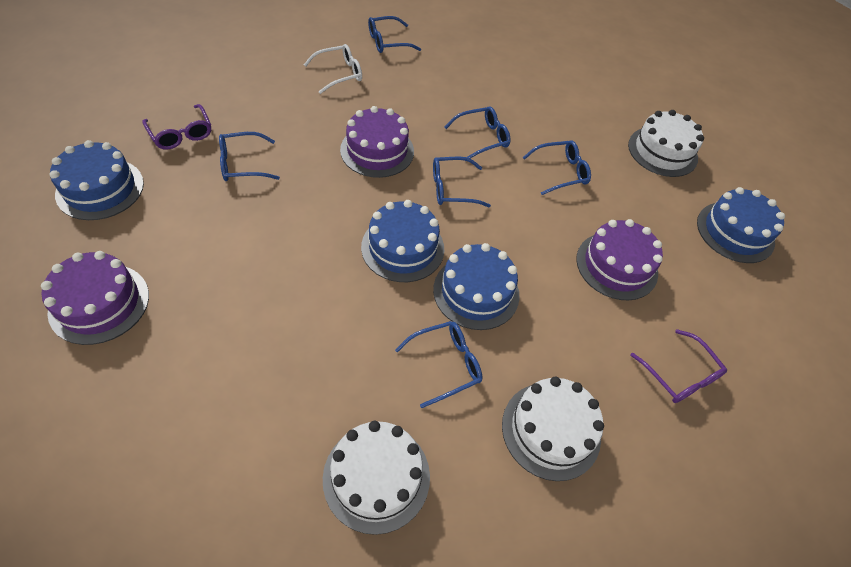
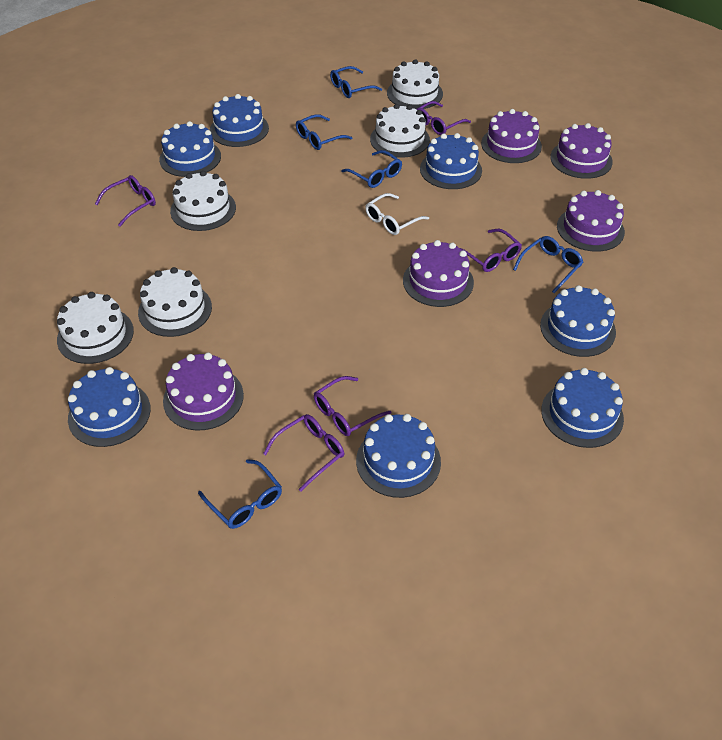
blue cake: [50,140,144,220] [361,200,444,282] [433,243,520,330] [697,187,785,263] = 4 -> [68,367,151,447] [159,121,221,177] [210,94,269,147] [356,414,441,498] [420,133,482,189] [540,285,616,357] [541,368,624,448] = 7
blue glasses: [219,132,280,181] [368,16,421,53] [395,321,483,408] [433,157,491,207] [445,106,511,158] [522,140,591,195] = 6 -> [198,459,282,529] [296,114,353,150] [330,66,382,98] [341,150,402,188] [513,236,583,293] = 5
purple cake: [41,251,149,345] [340,106,414,178] [576,219,663,300] = 3 -> [163,353,244,431] [403,240,474,307] [481,109,542,163] [550,123,613,179] [557,190,625,252] = 5
purple glasses: [142,104,211,149] [630,329,727,403] = 2 -> [95,175,156,227] [263,414,344,492] [314,376,391,436] [416,101,471,135] [460,229,522,272] = 5
white cake: [323,421,430,535] [502,377,604,481] [628,110,704,177] = 3 -> [57,292,134,364] [138,267,212,337] [170,171,236,231] [370,104,430,158] [387,59,443,109] = 5

